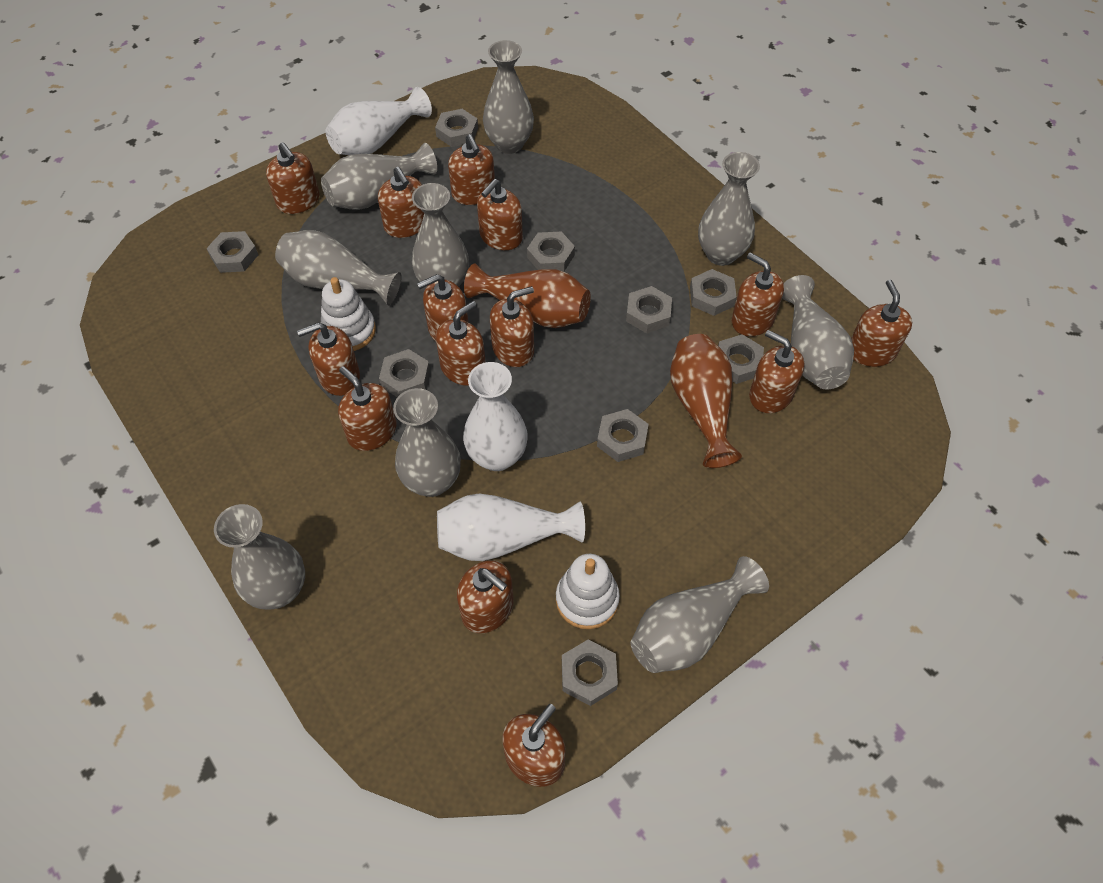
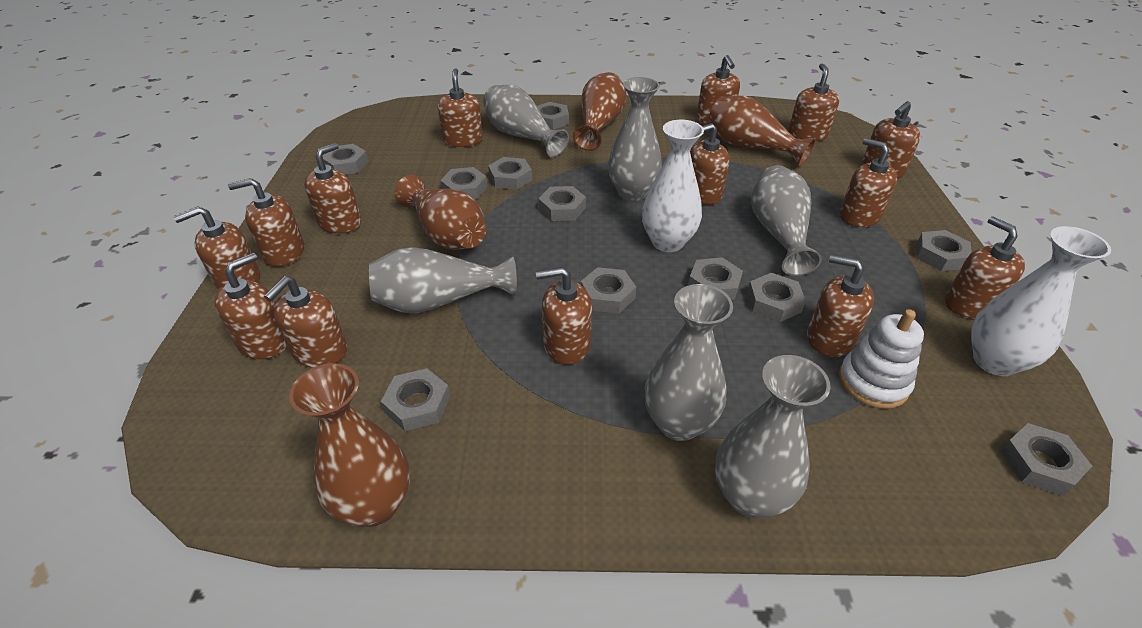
brown vase: [464,263,591,328] [670,334,742,468] = 2 -> [289,363,410,527] [395,175,486,250] [573,72,627,151] [709,96,816,167] = 4
grey nut: [206,231,258,273] [379,349,430,397] [435,109,478,147] [527,231,575,272] [562,639,618,706] [597,409,649,462] [626,286,672,333] [690,269,737,316] [718,334,764,384] = 9 -> [322,144,368,175] [381,368,450,431] [440,167,487,199] [488,157,532,190] [537,102,569,130] [538,186,586,221] [581,267,636,313] [688,257,743,300] [747,273,806,322] [916,230,972,271] [1000,423,1092,496] = 11
grey vase: [214,504,305,610] [275,230,402,306] [321,143,437,210] [393,388,461,497] [412,183,469,287] [483,40,534,154] [631,556,769,673] [698,152,760,266] [782,275,854,390] = 9 -> [369,247,517,313] [483,85,569,157] [608,77,662,201] [645,284,733,441] [715,355,831,518] [751,165,822,276] = 6
white stacking toy: [321,277,376,351] [556,554,620,629] = 2 -> [839,309,924,409] = 1
white vase: [326,87,432,155] [437,493,585,561] [463,362,528,471] = 3 -> [642,120,704,252] [971,226,1111,376] = 2

